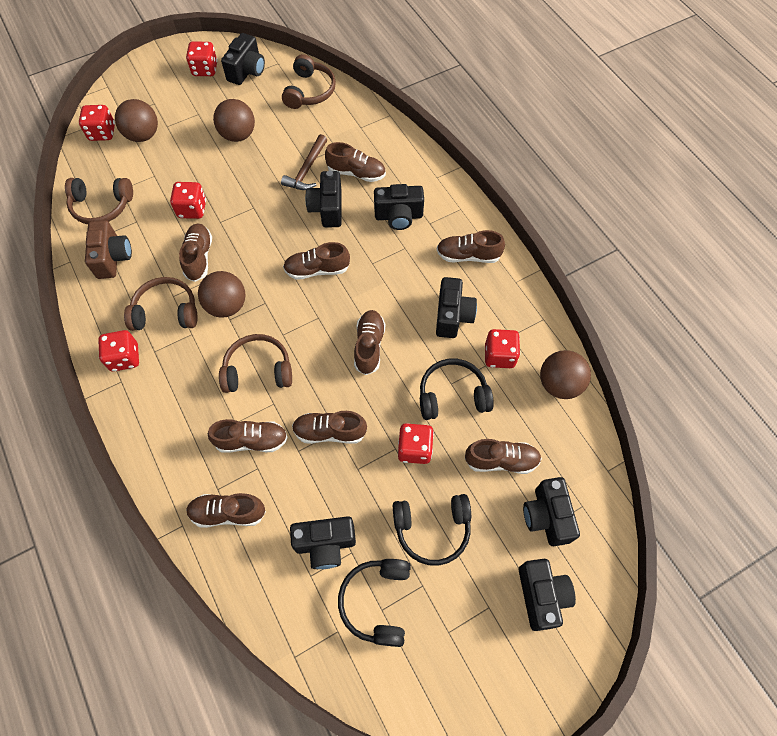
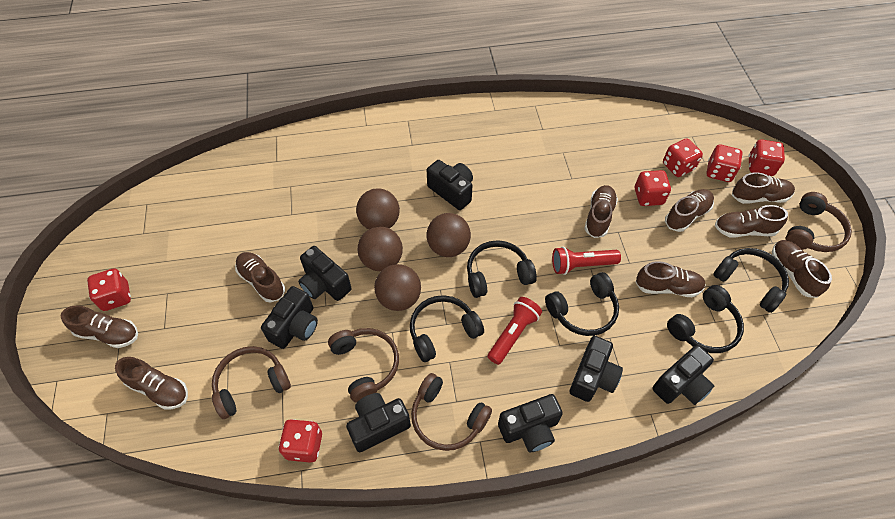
black headphones: [338,559,411,647] [393,494,471,566] [420,359,494,420] = 3 -> [410,295,484,362] [467,240,537,298] [545,272,619,336] [667,285,744,353] [713,248,789,313] = 5
brown camera: [85,220,132,279] = 1 -> none = 0
brown hammer: [281,134,327,190] = 1 -> none = 0
red flashlight: none = 0 -> [487,297,542,365] [552,247,621,275] = 2

